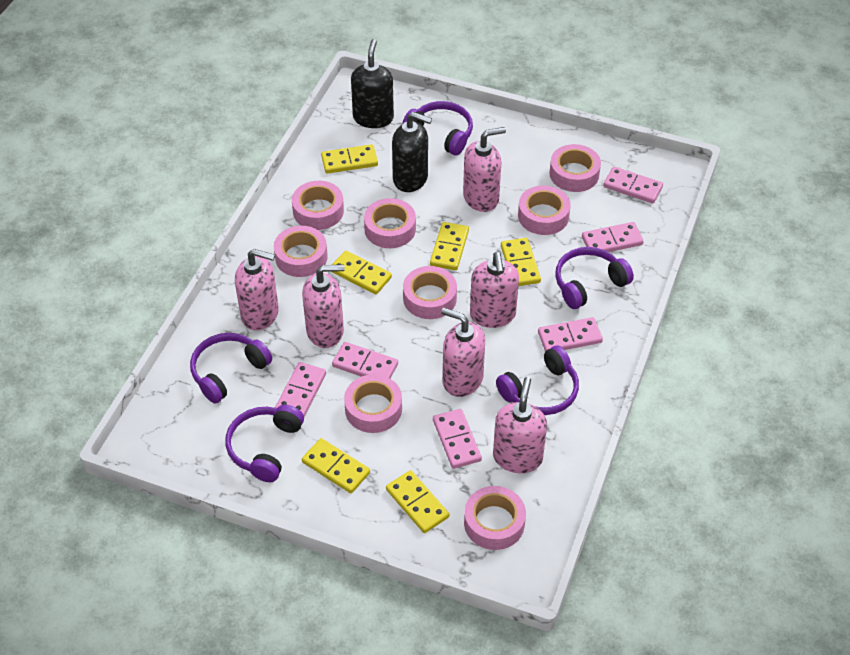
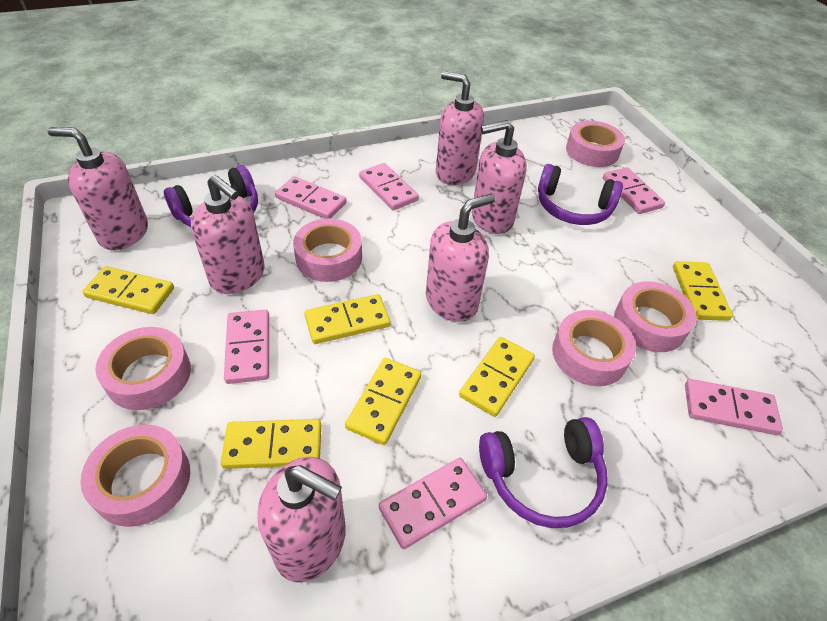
black soap dispenser: [351,39,394,128] [392,112,432,192] = 2 -> none = 0
pink tape: [274,226,328,277] [292,181,344,230] [344,374,402,433] [364,198,416,248] [403,266,457,319] [464,486,526,550] [518,185,570,235] [549,144,601,192] = 8 -> [80,424,190,527] [95,327,191,410] [293,219,362,282] [552,310,636,386] [566,121,625,167] [614,281,696,352] = 6
purple headphones: [190,333,272,403] [226,405,304,482] [402,101,473,155] [496,345,579,415] [555,247,634,309] = 5 -> [164,165,258,227] [479,417,608,528] [538,164,623,225] = 3

